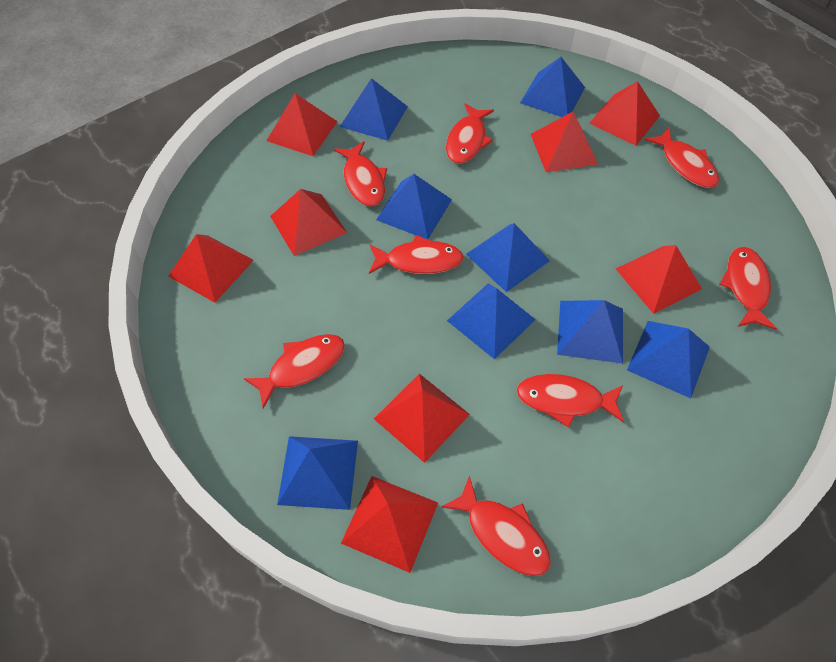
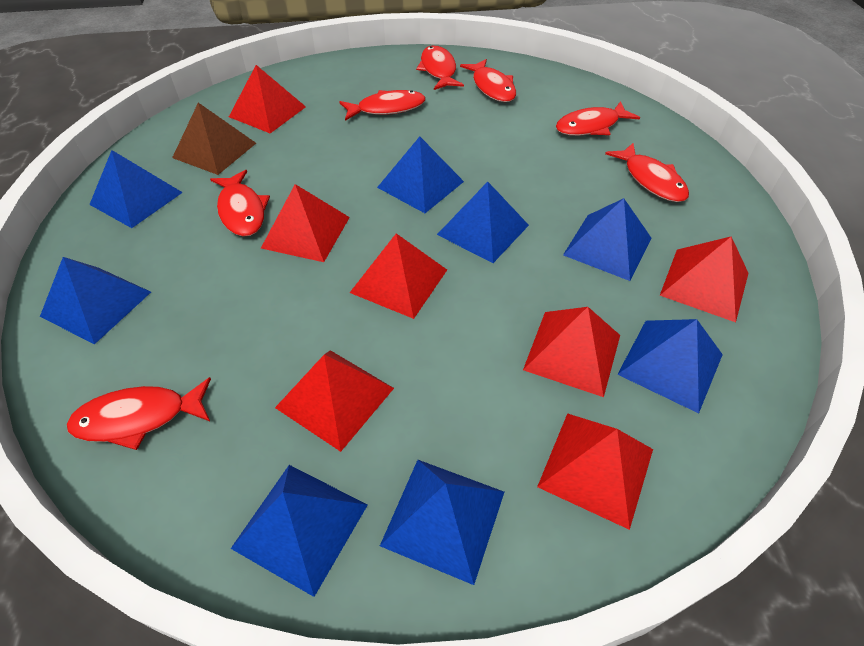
brown pyramid: none = 0 -> [172,103,256,175] = 1
red fish: [244,334,345,409] [334,141,387,206] [369,235,464,274] [441,475,551,576] [446,103,494,164] [517,374,624,427] [644,128,719,188] [720,247,777,330] = 8 -> [66,377,211,450] [210,170,270,236] [340,90,425,121] [416,46,464,90] [460,59,516,102] [556,101,640,136] [605,143,689,202] = 7
red pyramid: [168,234,254,303] [266,93,338,156] [270,189,347,256] [341,476,438,573] [374,374,470,463] [531,112,598,173] [589,81,660,146] [616,245,702,314] = 8 -> [229,65,306,133] [261,184,350,262] [275,350,394,452] [350,233,447,319] [523,307,620,397] [537,413,653,530] [660,237,749,322] = 7

